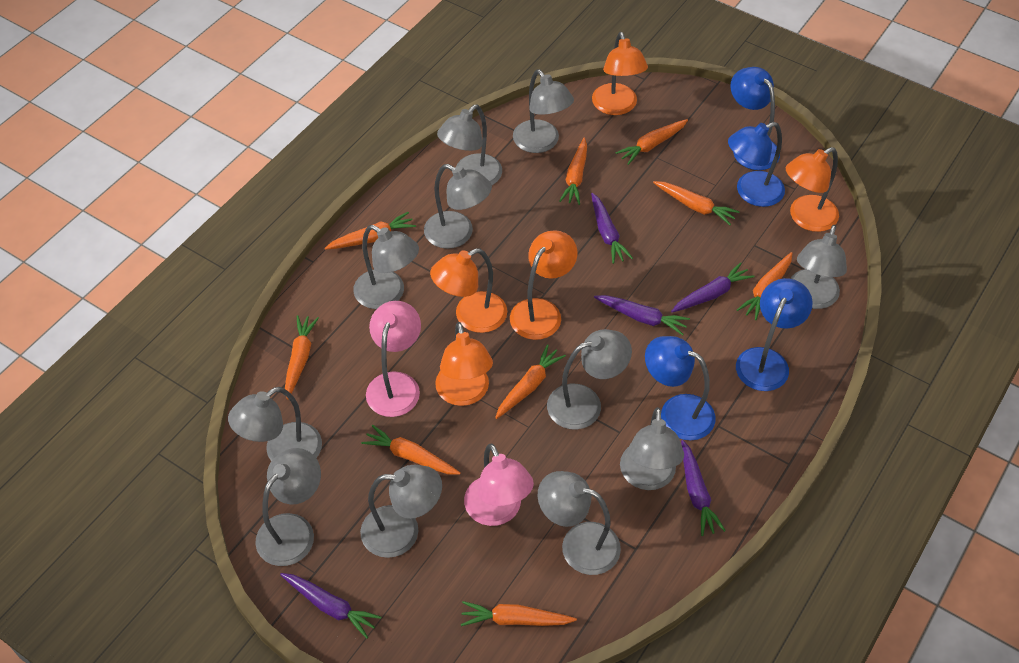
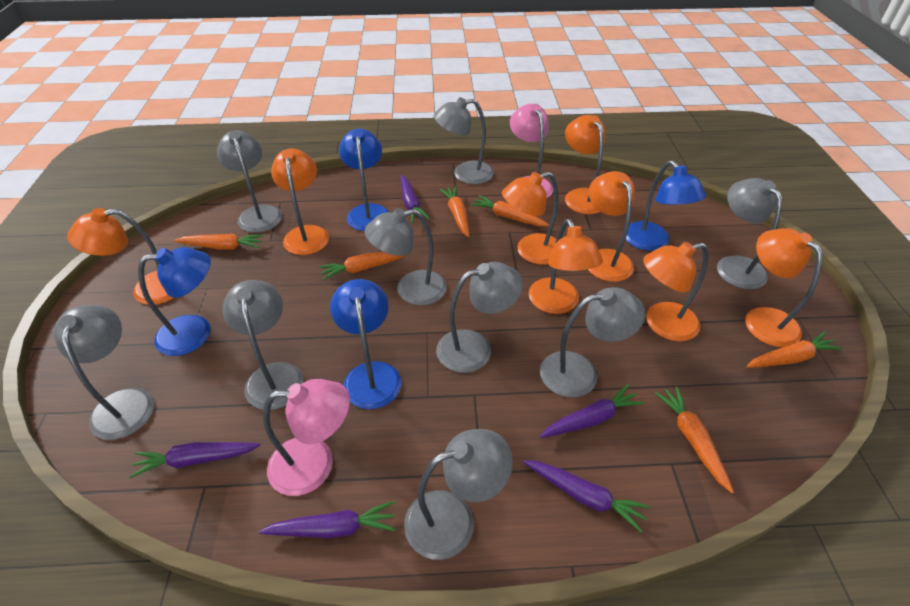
grey lamp: [228,387,322,461] [256,448,321,566] [353,225,419,309] [360,465,442,558] [424,164,492,249] [437,105,502,185] [513,69,574,153] [538,471,621,575] [547,329,632,430] [620,407,684,490] [791,225,847,309] = 11 -> [54,305,154,440] [217,130,282,233] [223,280,304,410] [365,208,447,305] [404,429,513,560] [434,97,494,184] [436,262,523,373] [540,287,645,397] [717,178,782,289] = 9
orange carrot: [285,315,319,399] [325,212,416,250] [361,425,461,475] [461,601,577,626] [495,344,566,419] [559,138,587,205] [615,119,688,165] [653,181,739,225] [737,252,792,320] = 9 -> [174,234,264,250] [319,252,405,281] [439,186,469,238] [471,195,549,226] [655,386,734,493] [746,332,843,368] = 6
orange lamp: [430,248,507,333] [435,322,493,406] [510,230,578,340] [592,32,648,115] [786,147,839,232] = 5 -> [67,208,173,305] [271,149,329,255] [502,172,559,265] [529,219,603,314] [565,115,605,214] [588,171,635,282] [643,242,708,341] [745,228,823,347] = 8

